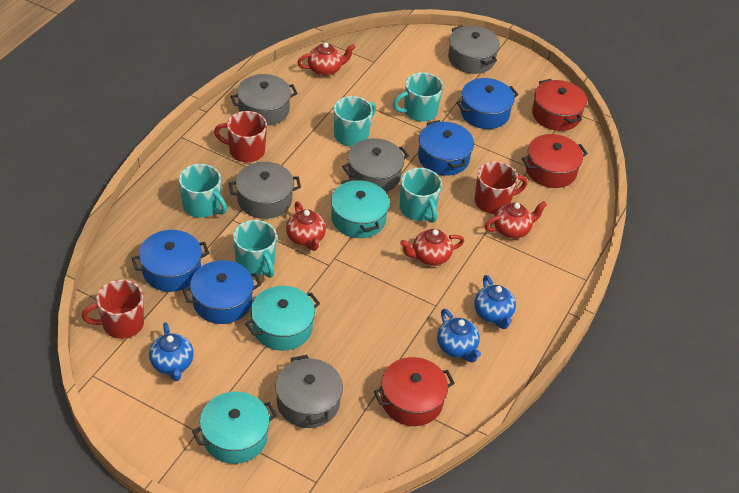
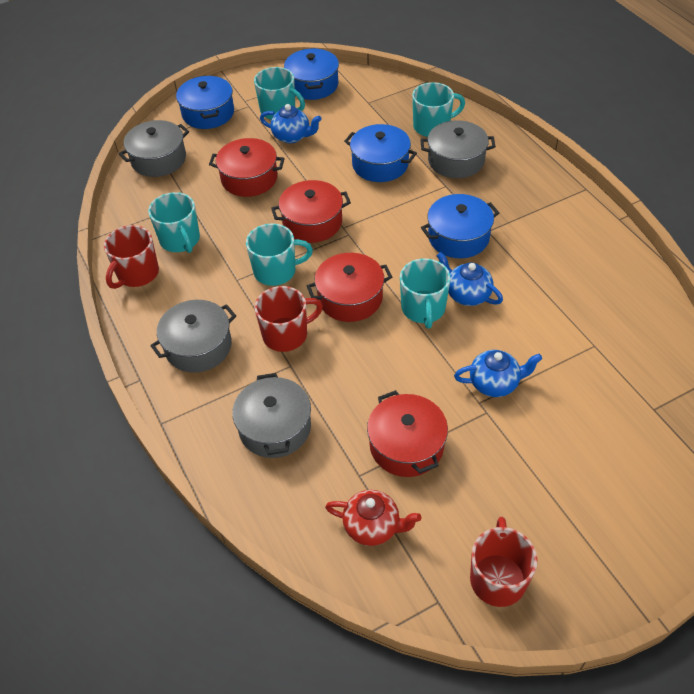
grey pot: [229,162,301,219] [230,74,298,126] [275,355,343,428] [342,138,409,192] [448,25,500,74] = 5 -> [119,120,189,177] [150,300,236,373] [232,373,311,458] [420,120,496,178] = 4
red pot: [374,357,455,426] [522,134,588,188] [532,79,587,131] = 3 -> [209,138,285,197] [271,180,351,243] [307,253,392,322] [367,390,448,477] = 4
red teapot: [286,202,326,251] [297,42,355,76] [400,229,464,266] [485,201,547,239] = 4 -> [325,490,421,546] = 1
turquoise pot: [192,392,277,464] [245,286,320,351] [331,178,390,238] = 3 -> none = 0

